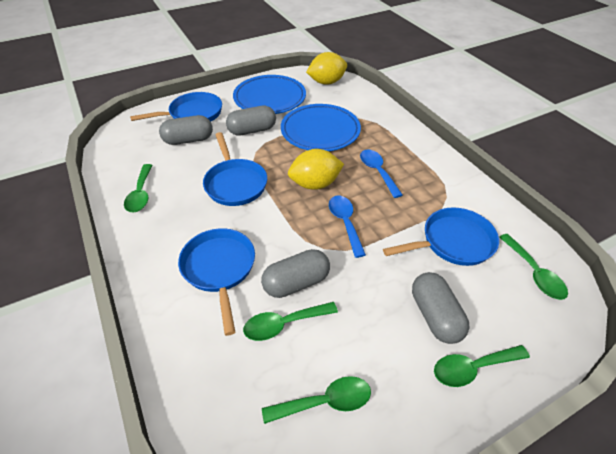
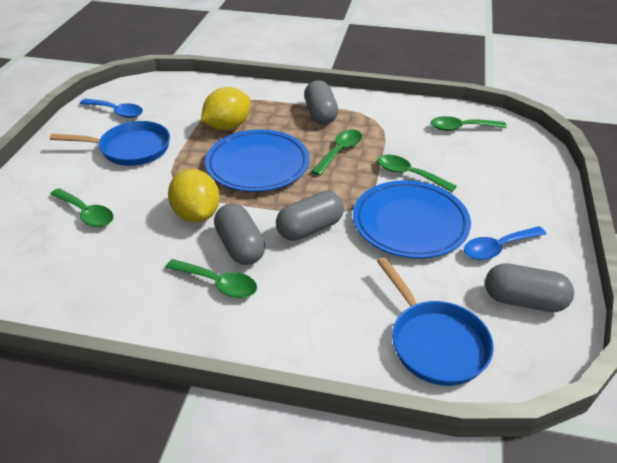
blue pan: [130,92,222,122] [178,228,255,336] [203,132,267,206] [383,207,499,266] = 4 -> [50,121,170,166] [377,257,494,386] = 2

